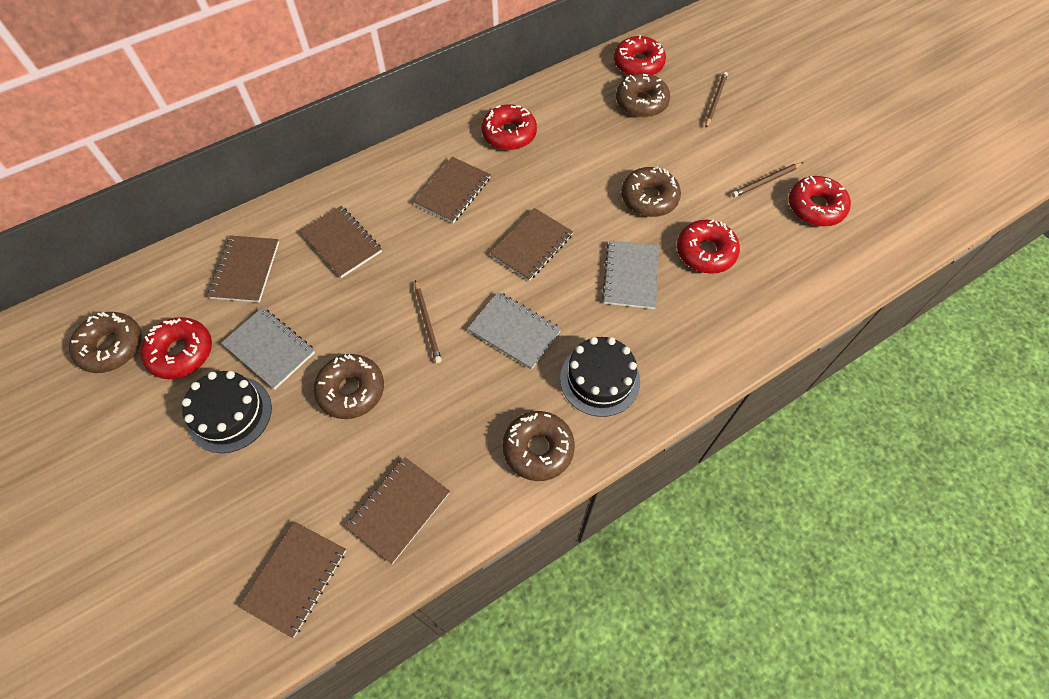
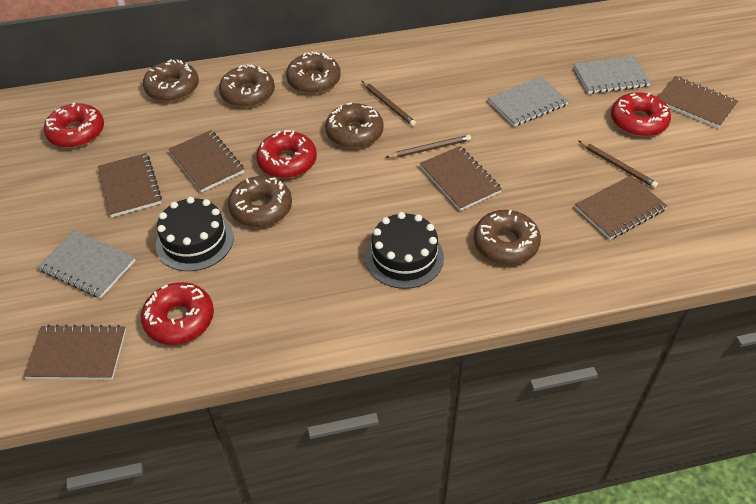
brown donut: [69,312,142,373] [314,354,384,419] [503,411,575,481] [616,73,670,117] [621,167,681,217] = 5 -> [143,59,199,102] [219,64,275,108] [228,176,292,227] [286,51,341,94] [325,103,384,148] [473,210,541,265] = 6
red donut: [141,317,212,379] [481,104,537,150] [614,35,666,76] [677,219,740,274] [789,176,851,226] = 5 -> [44,103,104,148] [141,282,214,345] [256,130,317,178] [611,92,671,137] = 4

